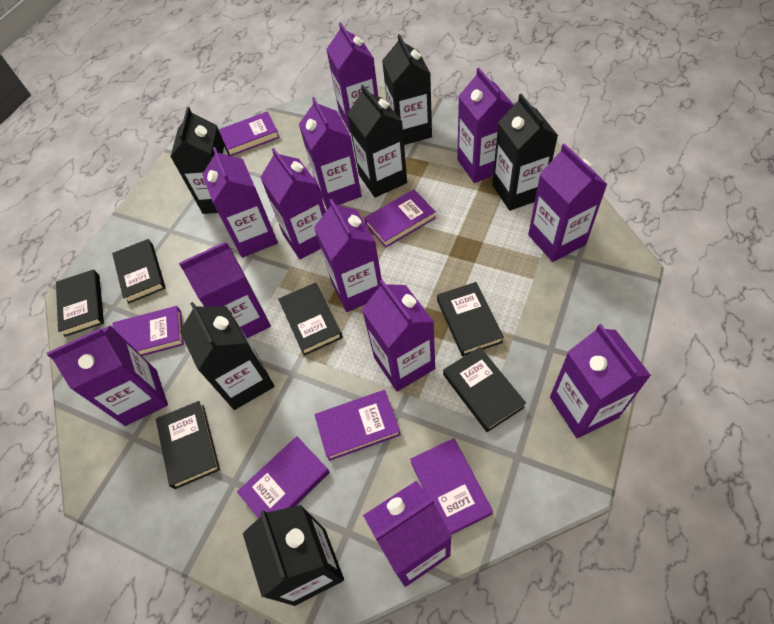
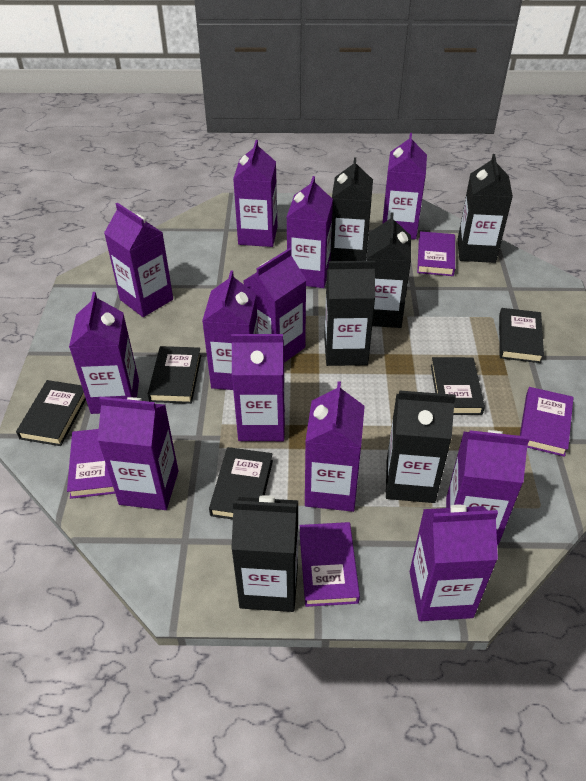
black book: [56,269,104,337] [112,239,166,304] [156,401,220,489] [278,282,343,356] [437,282,504,356] [443,347,526,432] = 6 -> [16,380,86,446] [148,346,201,404] [209,447,273,520] [431,357,485,415] [499,308,544,363] = 5
purple book: [113,306,184,356] [219,111,280,156] [237,436,330,518] [315,390,401,461] [364,189,436,248] [410,438,493,535] = 6 -> [67,429,115,499] [300,522,360,607] [417,231,455,276] [520,387,574,457] = 4

